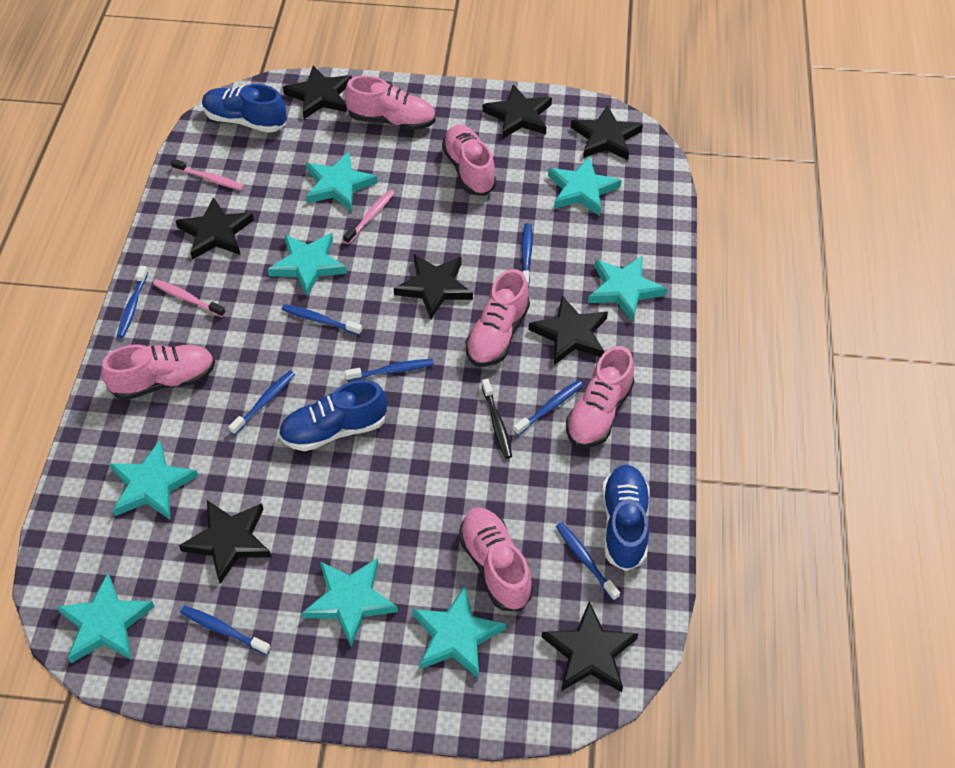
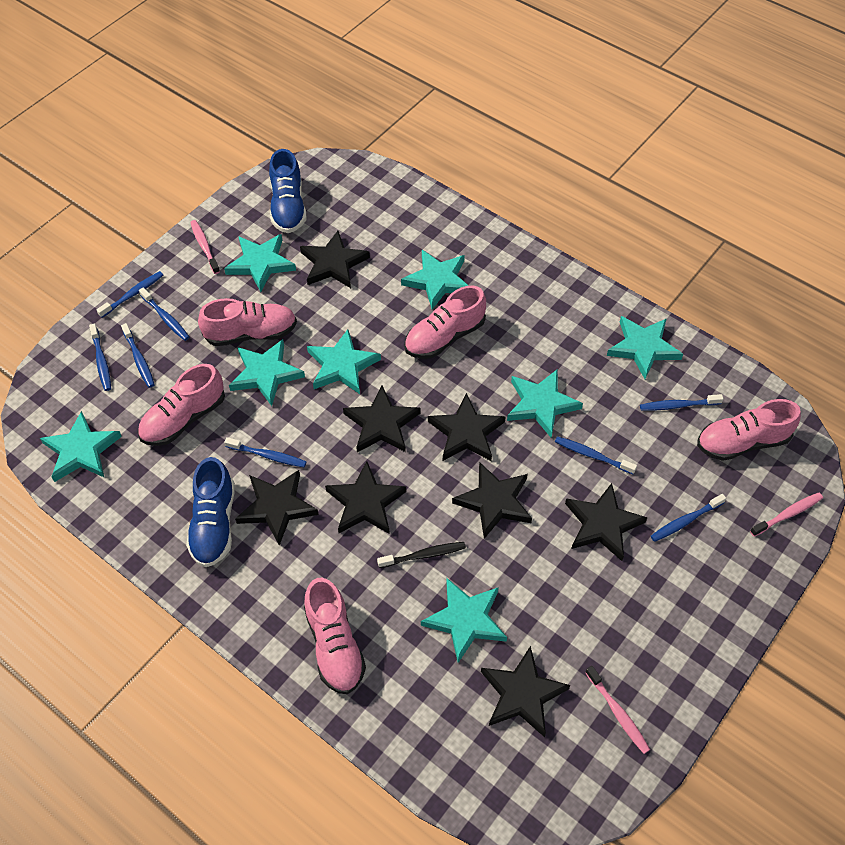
blue shoe: [202,84,287,133] [279,380,387,451] [602,465,650,571] = 3 -> [186,457,235,567] [269,149,306,233] = 2
pink shoe: [101,345,215,400] [345,75,436,130] [442,125,497,196] [459,507,533,611] [466,269,530,367] [566,346,635,448] = 6 -> [138,364,225,446] [198,298,297,346] [304,578,366,694] [404,286,486,359] [697,399,801,461] = 5

